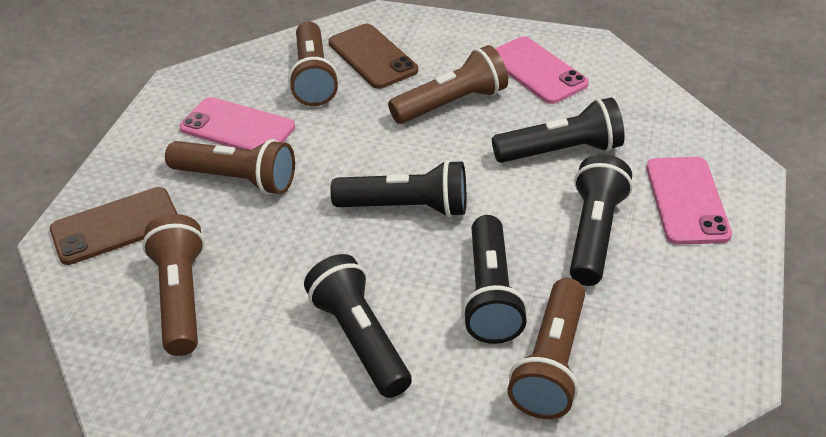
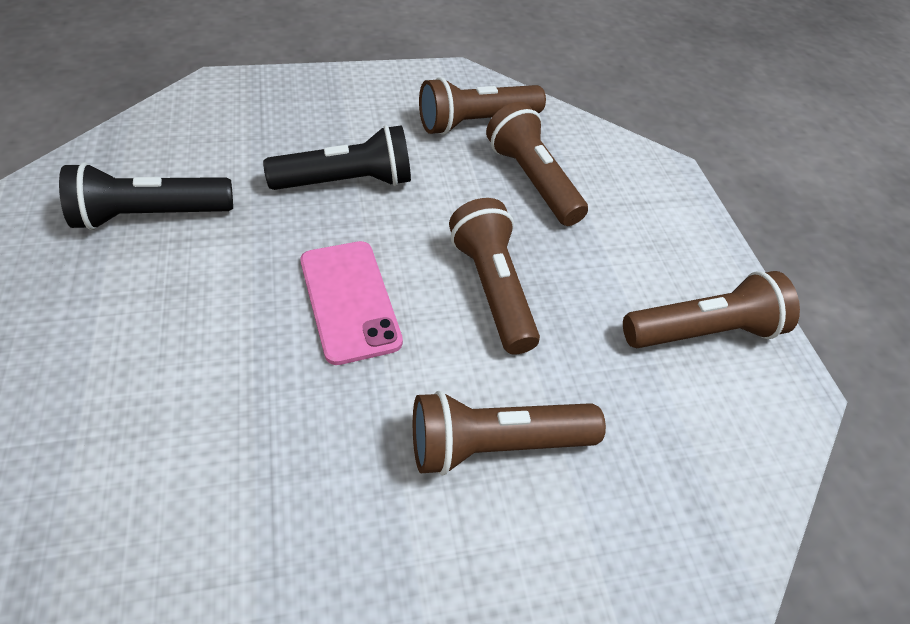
black flashlight: [304,254,412,398] [330,160,466,218] [462,215,528,344] [492,97,625,163] [570,154,633,286] = 5 -> [59,162,233,230] [263,125,411,190] = 2
brown phone: [50,187,178,265] [328,24,418,89] = 2 -> none = 0
pink phone: [180,97,295,150] [495,36,589,104] [646,157,732,245] = 3 -> [300,241,403,365] = 1

